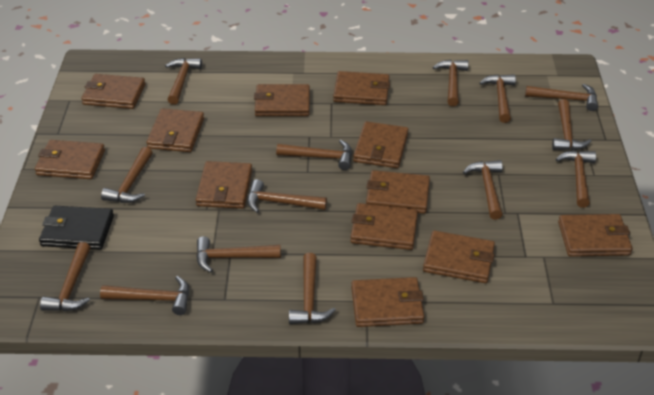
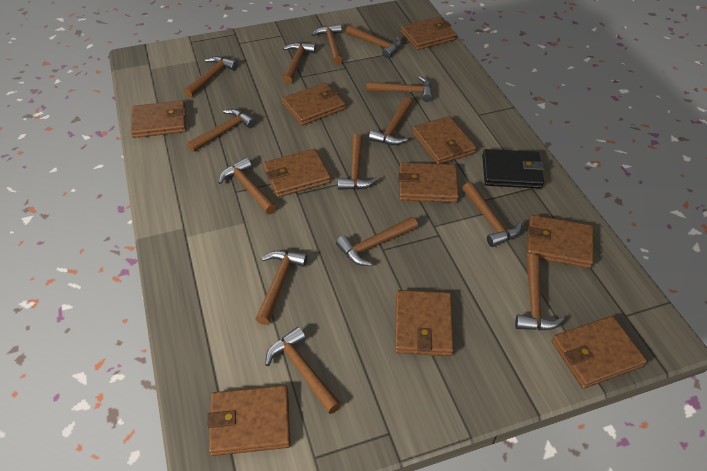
brown wallet: [35,140,105,179] [81,74,145,109] [147,108,204,152] [196,161,252,209] [254,84,310,116] [333,71,390,105] [350,203,418,250] [351,277,424,327] [353,121,409,168] [366,170,430,214] [423,231,495,283] [558,214,633,257] = 12 -> [130,100,186,138] [207,385,291,456] [263,149,331,197] [282,83,346,126] [395,290,454,356] [398,163,459,203] [400,17,457,50] [412,116,476,164] [526,215,594,268] [551,316,647,389] = 10

